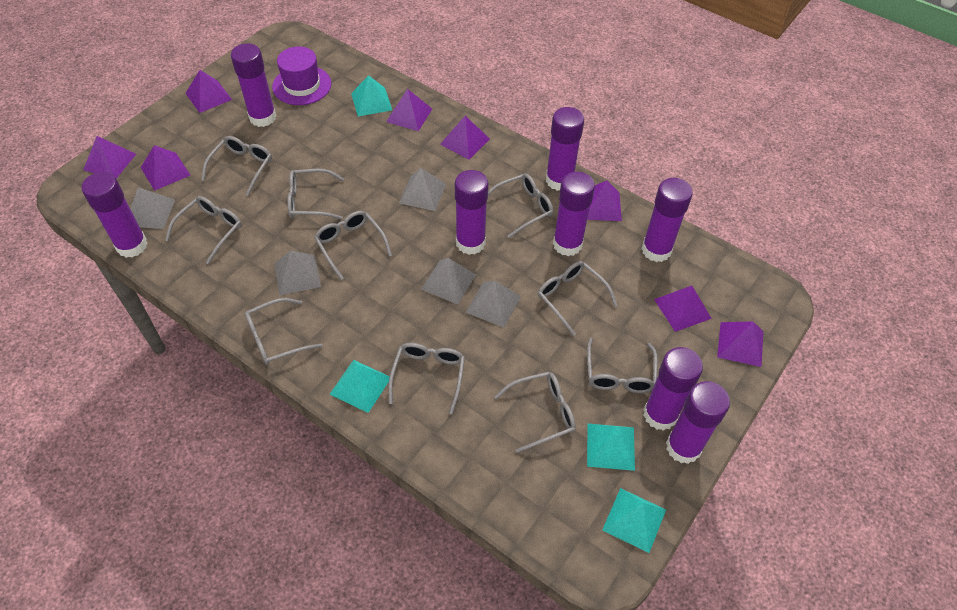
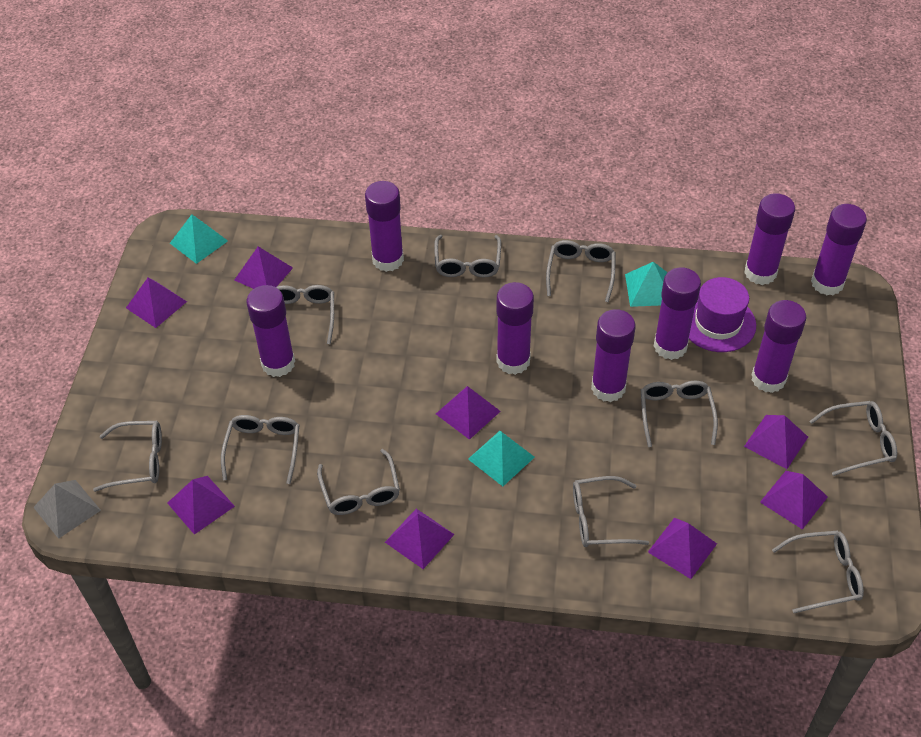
grey pyramid: [131,187,175,229] [274,251,321,295] [399,168,446,211] [421,258,476,305] [466,281,521,328] = 5 -> [33,480,101,539] = 1
turquoise pyramid: [330,360,390,413] [351,75,392,116] [587,424,635,471] [602,488,666,553] = 4 -> [170,214,228,264] [468,431,535,486] [625,262,668,307] = 3

